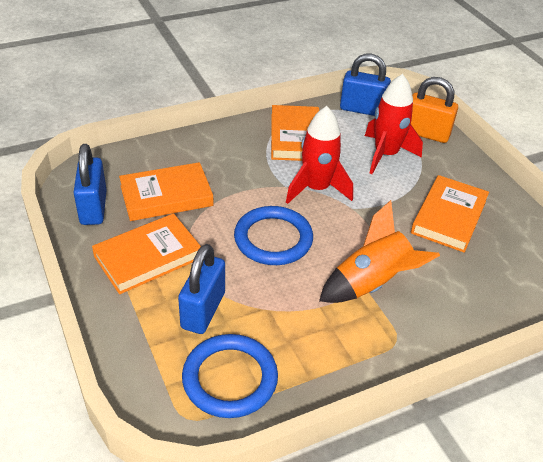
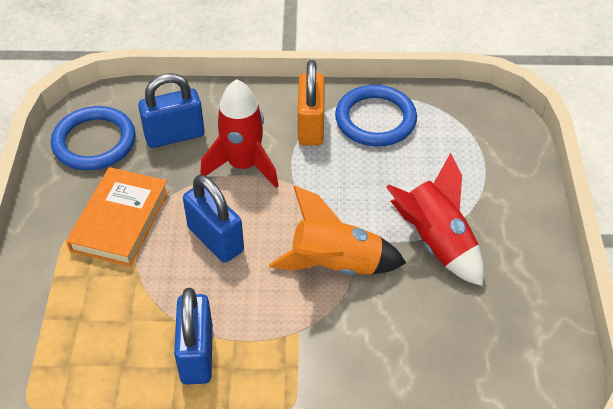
orange book: [92,213,201,294] [119,162,213,221] [271,105,319,161] [411,175,489,253] = 4 -> [66,167,169,266] = 1

